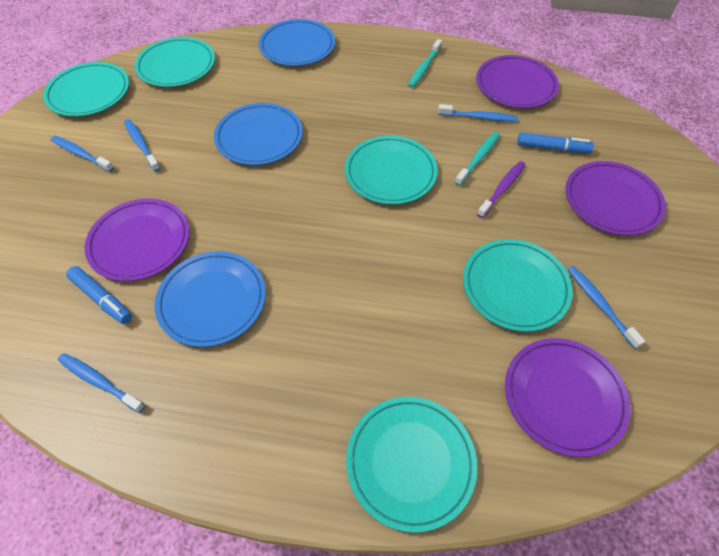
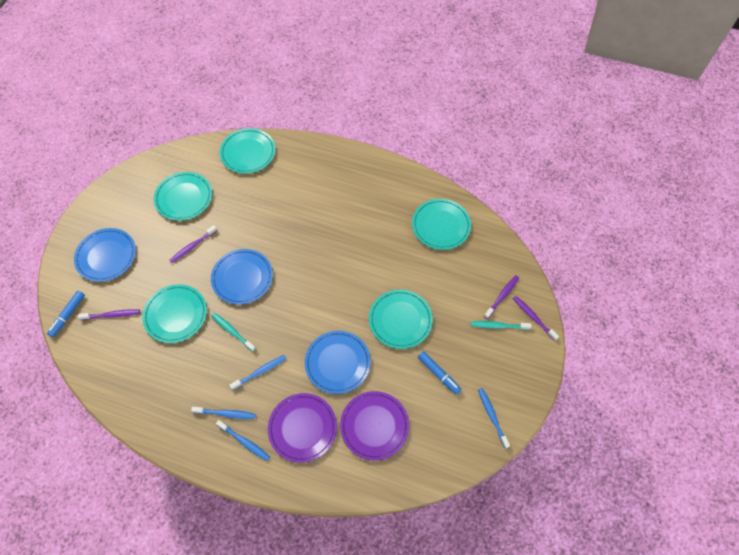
blue toothbrush: [51,136,114,172] [58,353,145,413] [124,119,160,172] [438,104,518,122] [568,266,645,349] = 5 -> [191,407,256,419] [216,420,270,461] [229,355,287,390] [478,388,510,449] = 4
purple plate: [85,199,190,281] [476,55,559,108] [505,338,631,457] [566,161,666,236] = 4 -> [268,393,337,463] [340,391,409,461] = 2
purple toothbrush: [477,161,525,218] = 1 -> [78,309,140,320] [170,225,217,263] [484,275,519,319] [513,296,559,341] = 4

